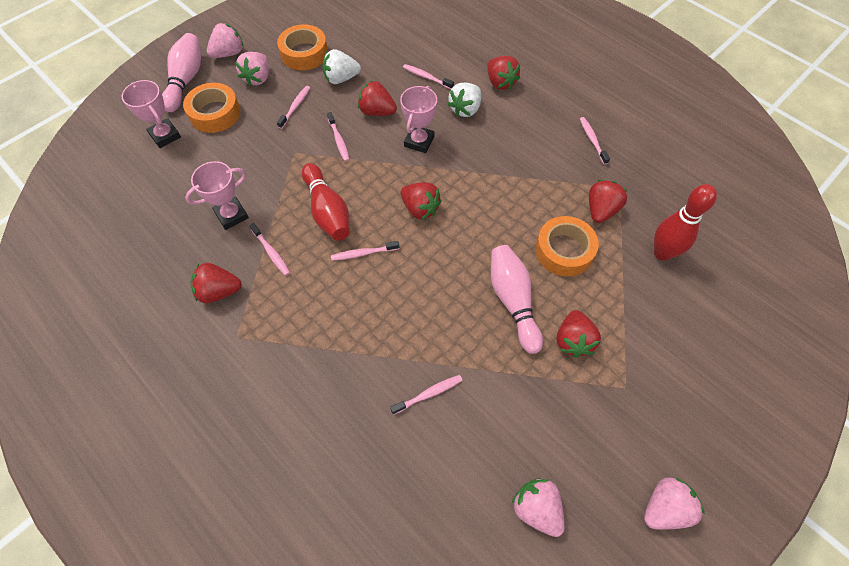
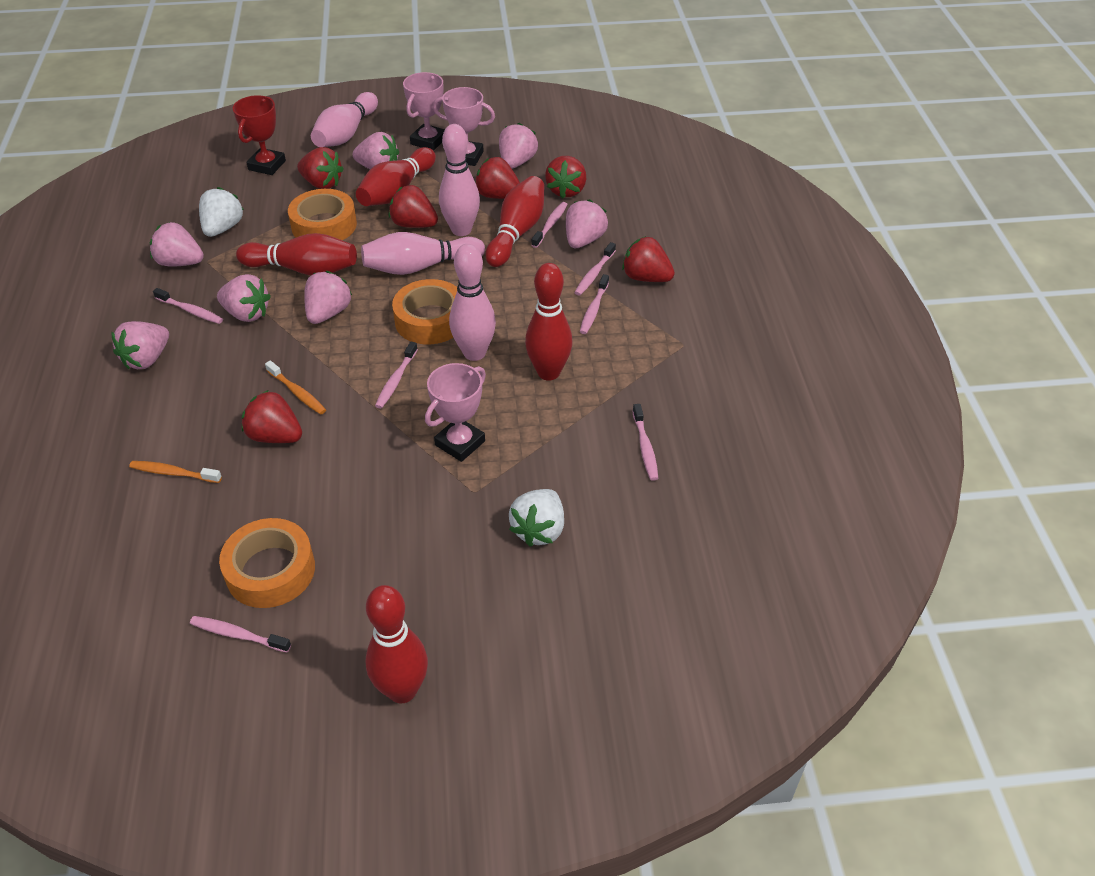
orange toothbrush: none = 0 -> [129,461,222,483] [265,360,326,414] = 2
pink bowling pin: [162,33,201,112] [491,245,543,354] = 2 -> [311,92,378,147] [361,232,485,275] [439,124,480,236] [449,244,496,361] = 4
pink strawberry: [207,23,244,58] [235,52,269,86] [512,478,565,537] [644,478,705,530] = 4 -> [112,321,169,369] [150,222,204,267] [217,274,271,322] [304,271,352,324] [352,132,399,169] [499,123,538,169] [566,199,608,248] = 7
red bowling pin: [302,163,349,241] [654,184,717,261] = 2 -> [236,233,357,276] [356,147,436,206] [366,585,428,703] [485,176,544,267] [525,263,573,381] = 5
red trophy: none = 0 -> [233,95,286,175] = 1

